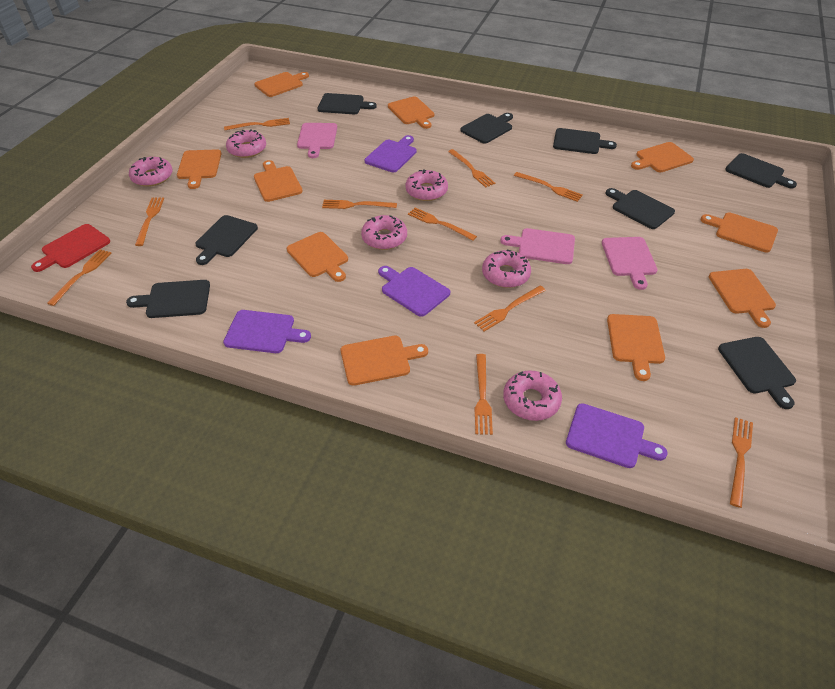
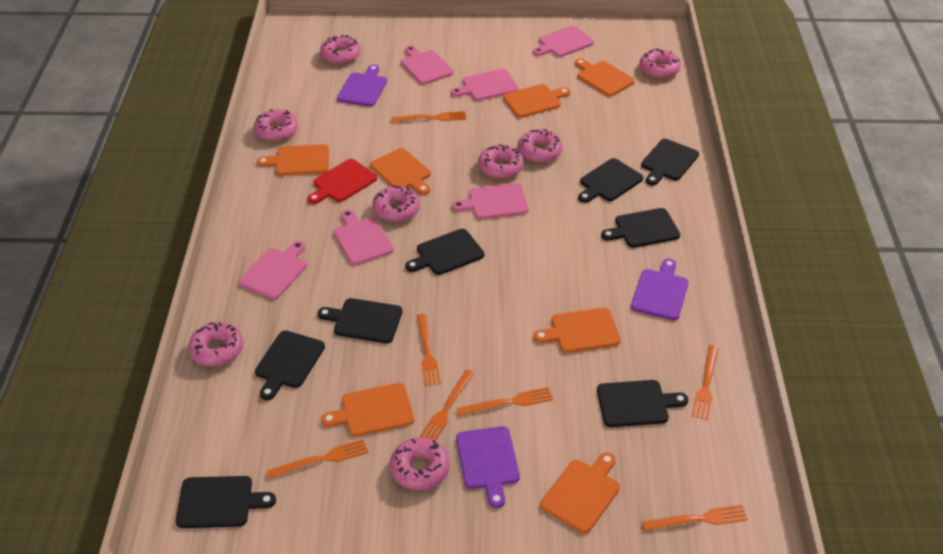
orange cutting board: [177,149,221,189] [254,72,309,97] [254,160,303,202] [287,232,348,282] [341,336,428,386] [388,96,434,129] [607,314,665,381] [631,142,694,172] [701,213,778,253] [709,269,776,328] = 10 -> [257,144,329,175] [321,383,414,437] [370,148,431,195] [503,84,570,118] [534,308,621,353] [540,452,620,533] [575,58,635,96] = 7
orange fork: [47,249,111,306] [135,197,164,246] [224,118,290,130] [322,200,397,209] [408,207,477,241] [448,149,495,188] [474,286,546,332] [475,354,493,435] [514,172,583,202] [730,417,753,508] = 10 -> [267,439,368,479] [392,111,466,122] [417,314,441,386] [419,370,474,441] [457,387,553,416] [642,504,748,531] [692,345,719,420] = 7
pink cutting board: [297,123,337,158] [500,228,575,264] [602,237,658,290] = 3 -> [239,241,307,299] [333,209,394,265] [401,45,454,84] [451,69,519,101] [452,183,529,219] [533,26,594,57] = 6
pink donut: [129,157,172,187] [226,129,266,158] [361,215,407,250] [405,169,448,201] [482,250,531,288] [503,370,562,421] = 6 -> [188,322,243,367] [254,109,298,142] [320,35,361,64] [372,185,420,222] [390,437,450,490] [478,144,524,179] [518,129,562,163] [640,49,681,79] = 8
purple cutting board: [223,310,311,353] [365,135,417,172] [378,266,450,317] [566,403,668,468] = 4 -> [337,65,387,107] [456,426,520,508] [631,259,689,320] = 3

